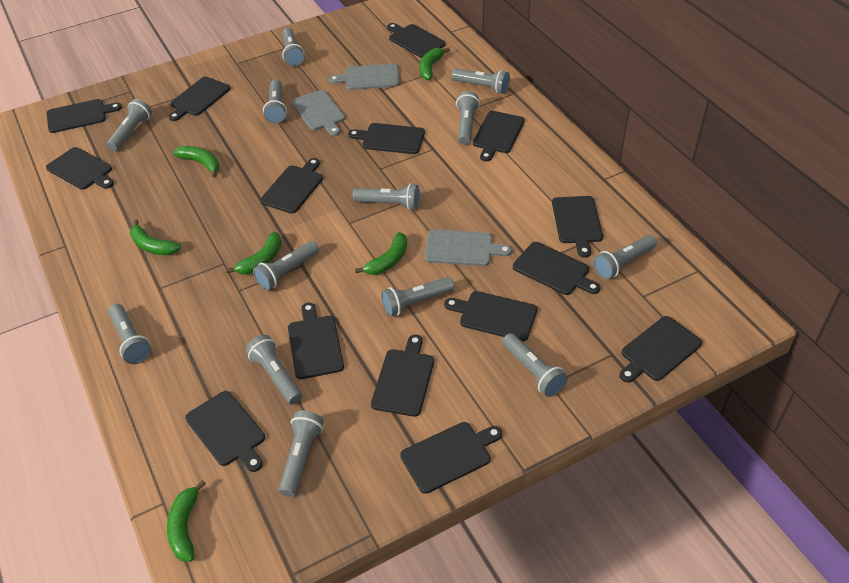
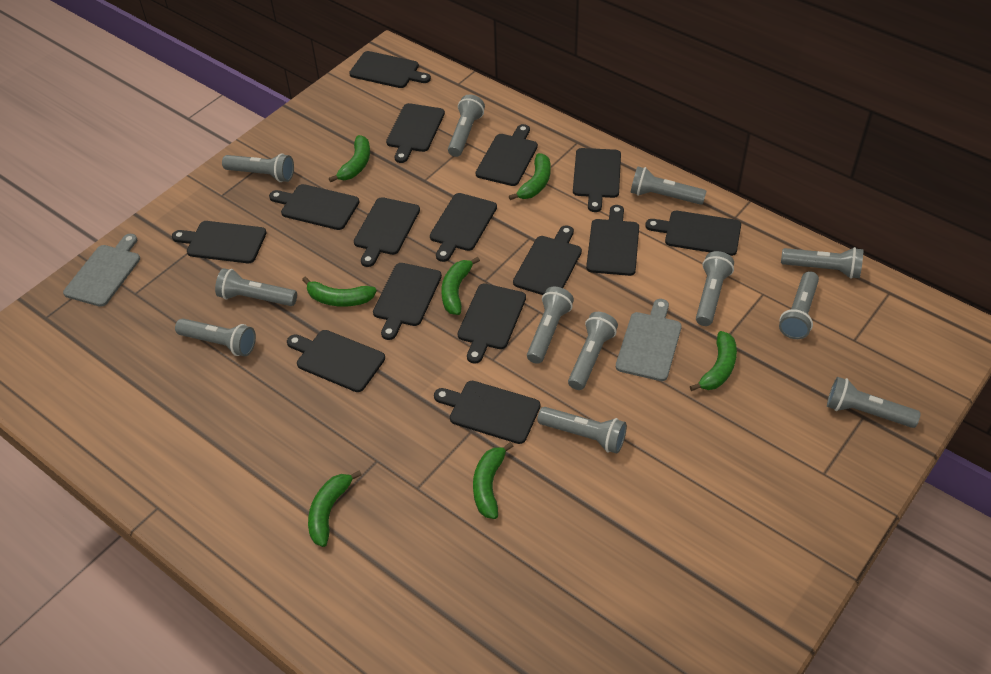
green banana: [130,219,181,255] [167,480,206,562] [173,146,219,178] [226,232,282,274] [355,232,407,275] [419,47,450,80] = 6 -> [302,277,377,307] [308,471,362,547] [329,135,370,182] [441,257,480,315] [473,442,514,519] [509,153,551,200] [690,331,737,391] = 7
grey cutting board: [292,90,345,136] [329,64,400,90] [424,229,512,266] = 3 -> [63,234,140,307] [616,299,682,381] = 2
grey flashlight: [107,99,152,151] [108,304,152,364] [245,335,302,405] [253,241,319,291] [263,80,287,124] [279,411,324,497] [282,28,305,66] [353,183,420,210] [381,277,455,317] [451,69,510,94] [456,91,480,145] [502,333,568,397] [593,235,657,279] = 13 -> [175,318,256,357] [215,268,297,306] [222,153,294,182] [448,95,485,157] [527,287,574,364] [537,407,627,453] [568,312,618,390] [631,167,706,205] [696,251,734,326] [779,271,819,339] [781,247,863,279] [827,377,921,428] = 12

